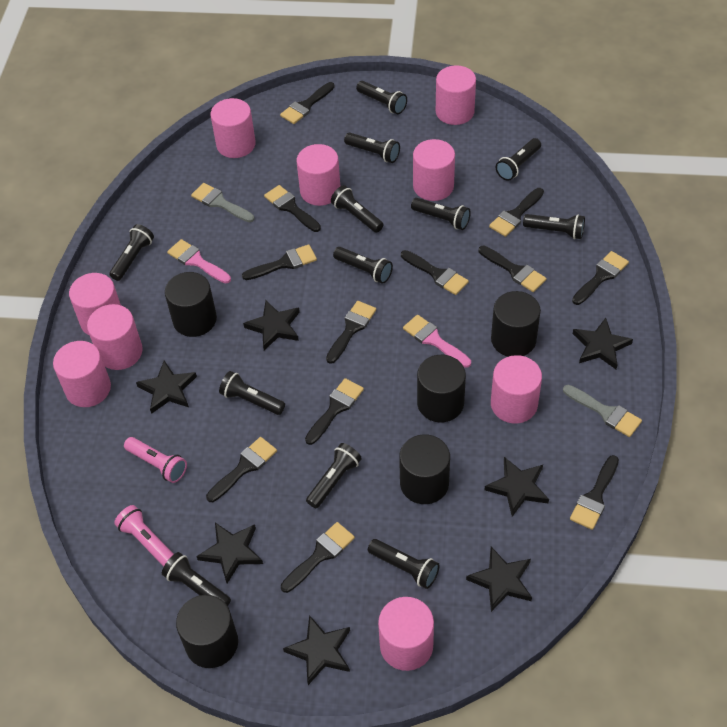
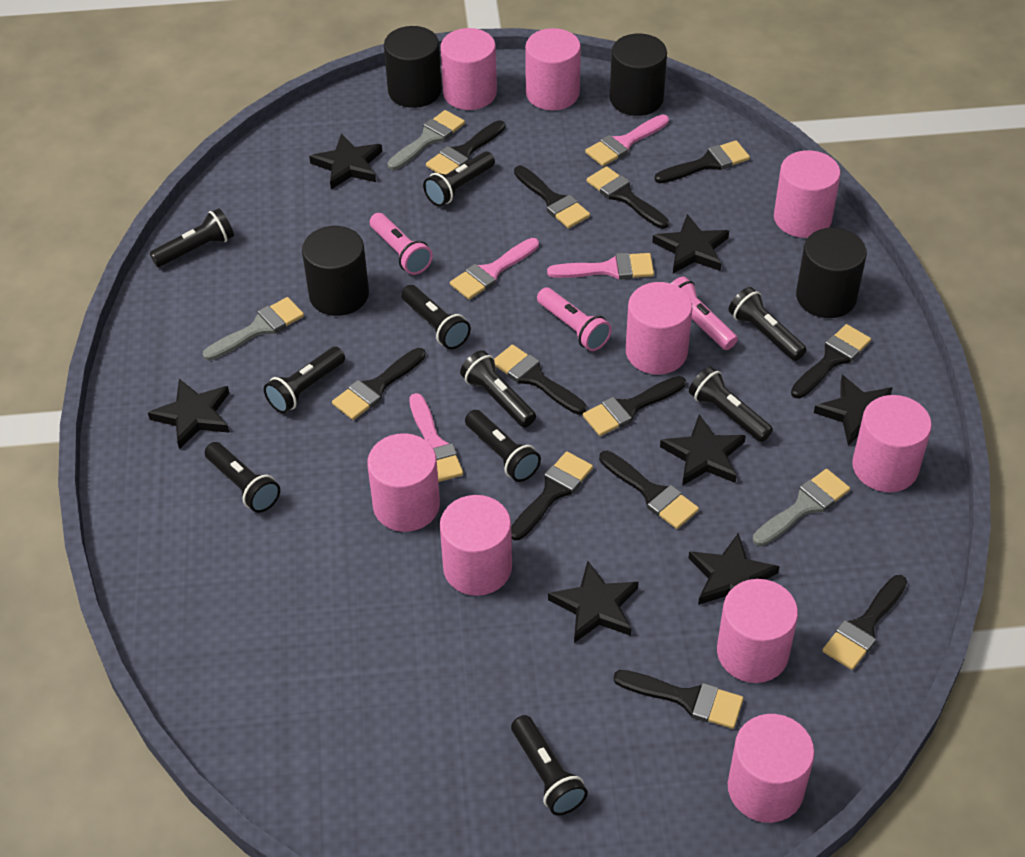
black cylinder: [165,272,217,337] [176,595,238,668] [399,434,450,504] [417,355,466,422] [491,291,541,357] = 5 -> [302,226,369,316] [384,26,442,108] [610,33,667,116] [796,228,867,318] = 4
black flashlight: [109,224,154,281] [162,552,231,606] [219,371,285,415] [306,443,362,508] [331,185,383,233] [333,247,393,284] [344,132,400,163] [356,81,407,114] [368,539,440,589] [411,198,471,230] [496,138,541,181] [523,214,585,239] = 12 -> [150,208,234,267] [205,442,280,513] [264,347,345,413] [401,285,471,349] [423,151,495,206] [460,350,536,427] [465,410,541,482] [511,715,588,816] [689,366,773,442] [728,287,807,361] = 10
grey brush: [191,183,254,222] [563,385,642,437] = 2 -> [203,297,304,361] [387,110,465,170] [753,469,850,546] = 3
pink brush: [167,239,231,284] [403,315,471,368] = 2 -> [409,393,463,482] [450,238,539,300] [547,253,654,280] [585,114,669,166] = 4
pink flashlight: [114,505,174,567] [124,437,187,483] = 2 -> [370,213,433,275] [537,288,612,351] [671,276,738,350] = 3

